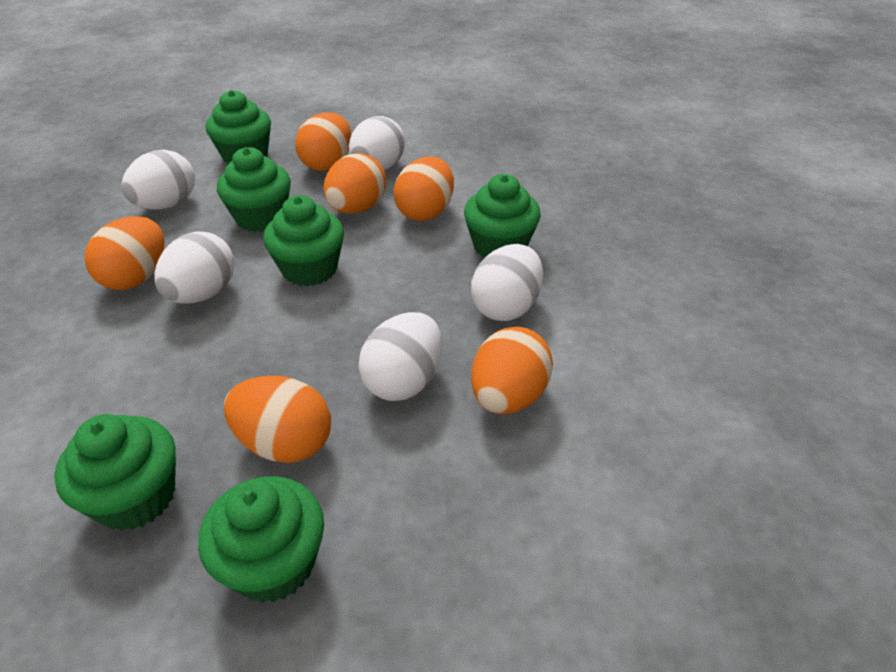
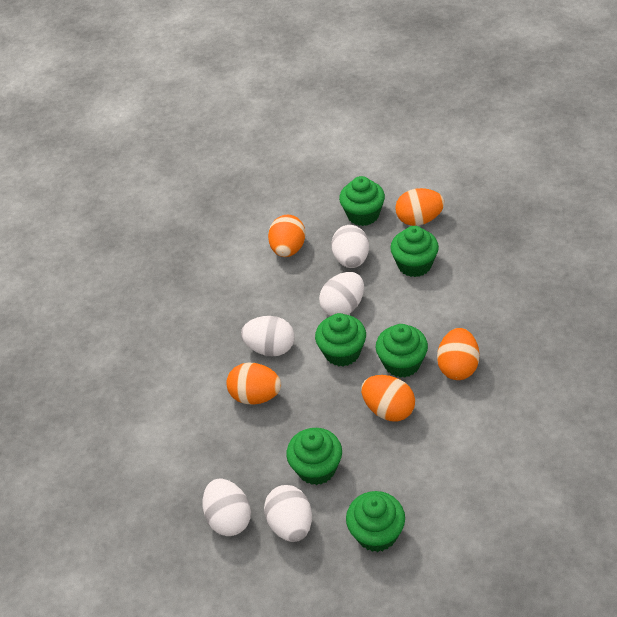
orange egg: [84,216,165,290] [224,376,331,463] [295,112,351,171] [323,153,386,214] [394,157,454,222] [471,327,553,414] = 6 -> [226,362,281,405] [268,214,306,257] [361,375,415,421] [395,188,444,226] [437,328,479,380] = 5

